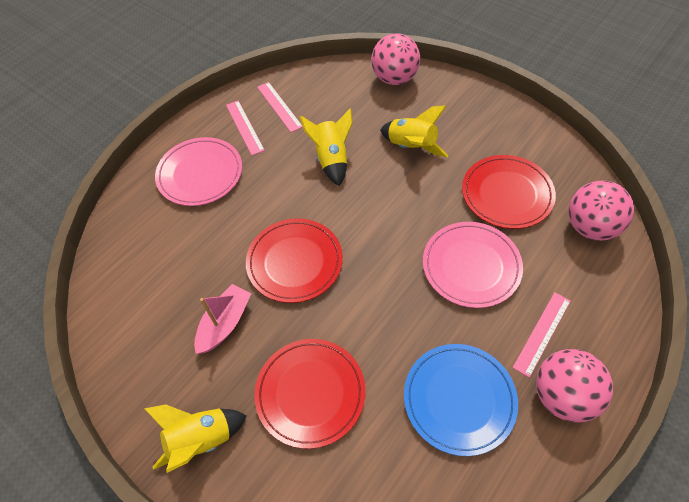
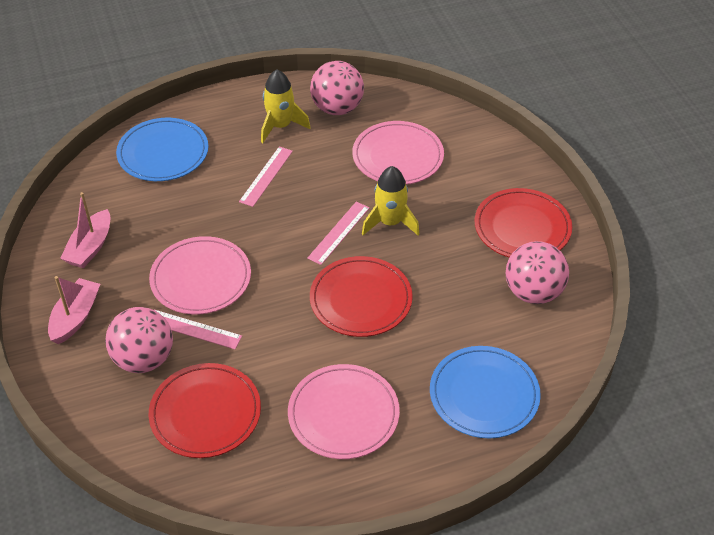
blue plate: [404,344,518,456] = 1 -> [116,118,208,181] [430,346,541,438] = 2
pink boat: [194,284,252,354] = 1 -> [48,276,100,344] [60,192,110,268] = 2
pink plate: [155,137,242,206] [423,222,523,308] = 2 -> [149,236,251,314] [288,364,400,459] [352,121,444,185] = 3
yellow rocket: [144,405,247,473] [299,108,353,186] [380,105,448,157] = 3 -> [261,69,311,143] [362,166,419,235] = 2

